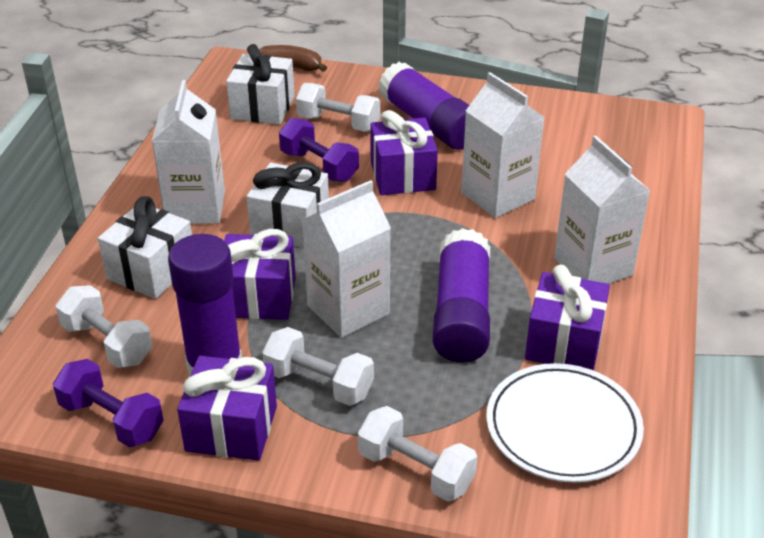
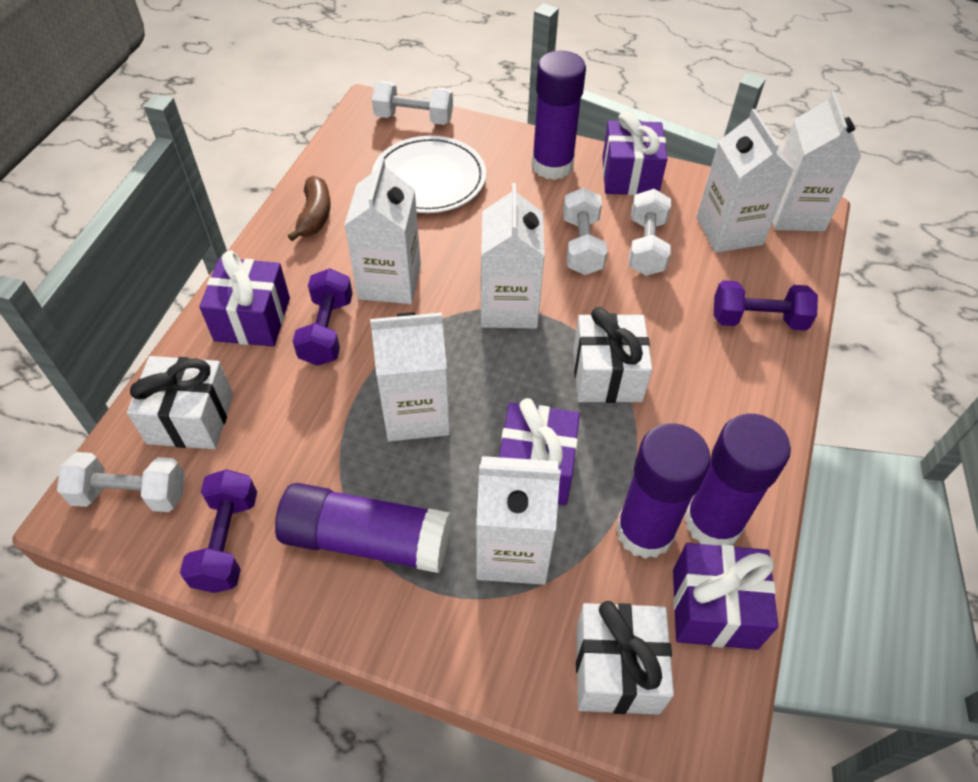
purple dumbbell: [53,359,164,447] [279,118,359,182] = 2 -> [180,469,257,593] [293,268,353,366] [714,280,818,331] = 3
purple glue stick: [168,234,242,377] [378,62,469,150] [433,228,490,363] = 3 -> [275,483,451,573] [532,51,586,180] [616,423,711,559] [684,414,791,546] = 4
white carton: [152,80,225,224] [302,180,391,338] [461,72,545,218] [554,136,650,284] = 4 -> [344,158,421,304] [370,312,450,441] [476,456,561,585] [481,183,545,329] [697,109,793,253] [773,91,861,231] = 6

